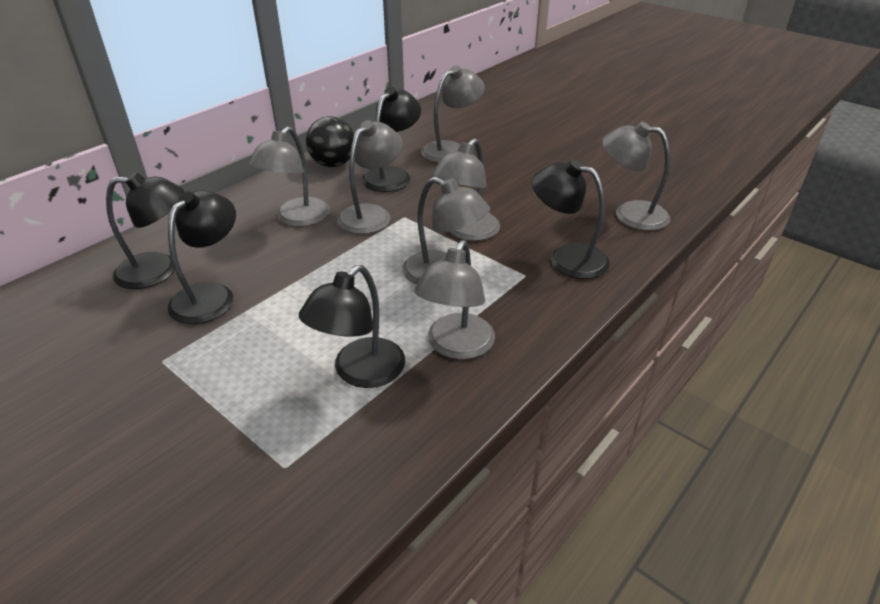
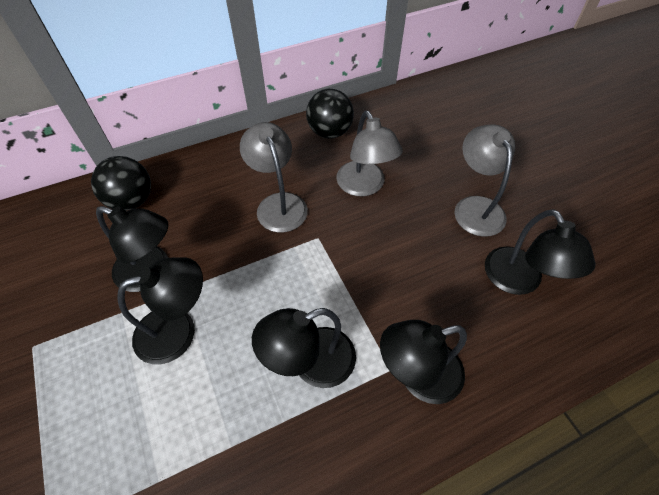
black ball: [306,116,354,167] = 1 -> [91,156,151,211] [306,89,354,138] = 2
grey lamp: [248,127,330,227] [337,120,402,234] [403,177,490,285] [414,240,495,360] [421,65,485,163] [432,138,500,241] [602,122,670,231] = 7 -> [240,122,308,232] [336,110,403,196] [455,125,515,237] = 3

